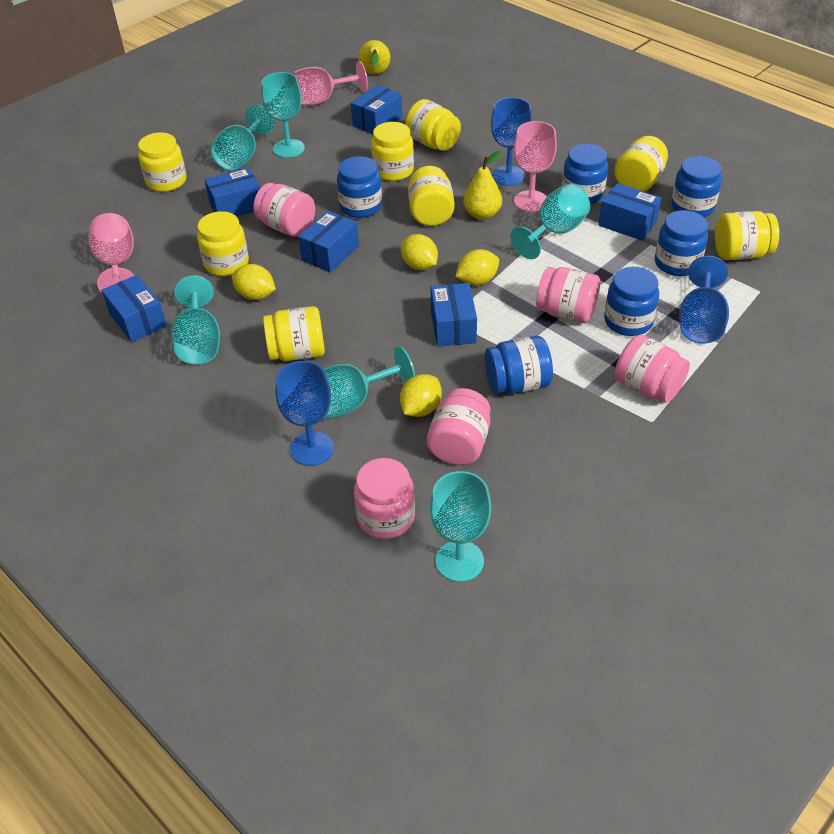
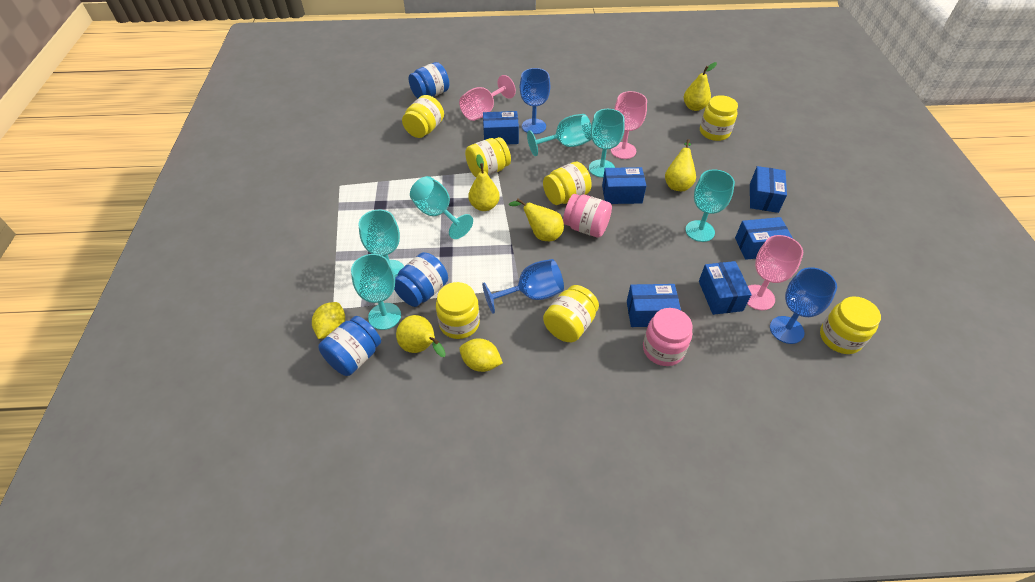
blue jar: [337,156,382,218] [484,336,553,394] [562,144,608,204] [604,267,659,336] [655,210,708,276] [671,156,722,217] = 6 -> [318,316,381,376] [394,252,448,307] [409,62,449,99] = 3
pink jar: [253,183,315,237] [354,458,415,539] [427,388,491,465] [536,267,600,323] [615,335,690,403] = 5 -> [563,194,612,238] [643,308,692,366] = 2
yellow jar: [138,132,187,192] [197,211,249,276] [263,306,325,361] [371,122,414,181] [405,99,461,151] [408,166,455,226] [614,136,668,192] [715,211,779,260] = 8 -> [402,95,444,138] [436,282,480,339] [465,137,511,178] [543,162,592,205] [543,285,599,342] [700,95,738,141] [820,296,881,354] = 7
yellow lemon: [232,264,276,300] [400,374,442,417] [401,234,438,270] [455,249,499,285] = 4 -> [312,302,345,339] [459,338,503,372] = 2
yellow pear: [358,40,390,74] [463,151,502,220] = 2 -> [396,315,446,357] [468,154,500,211] [509,199,564,241] [665,139,696,191] [684,62,717,111] = 5

